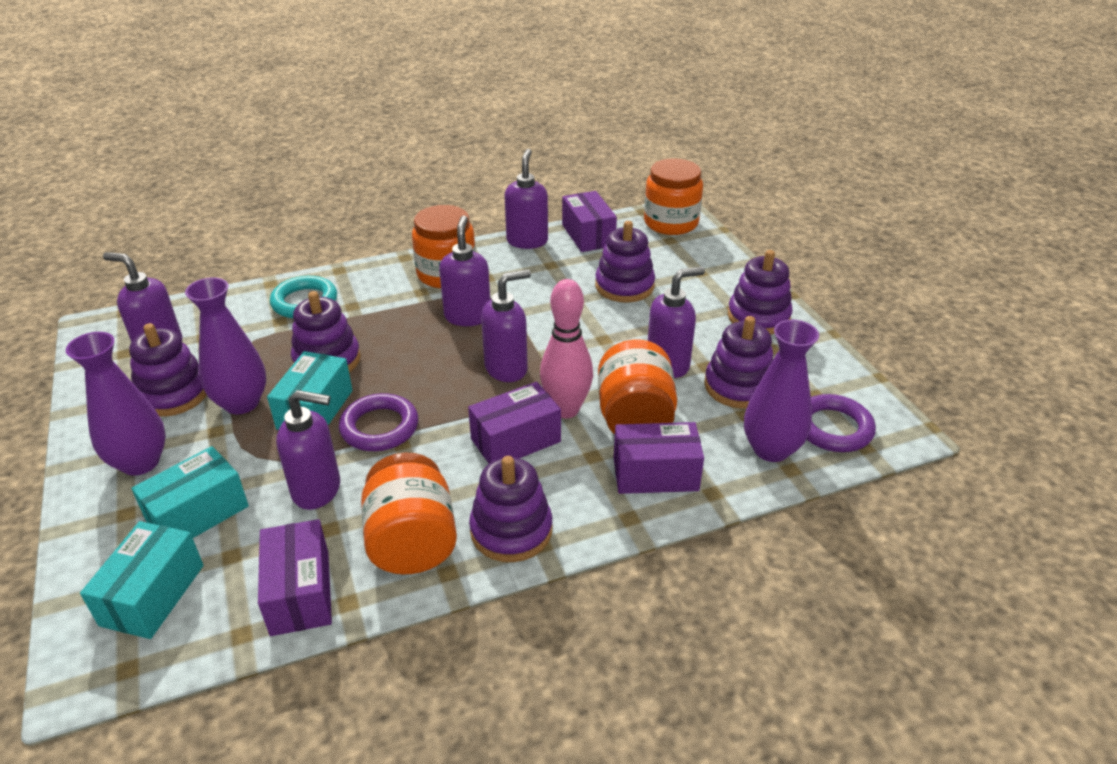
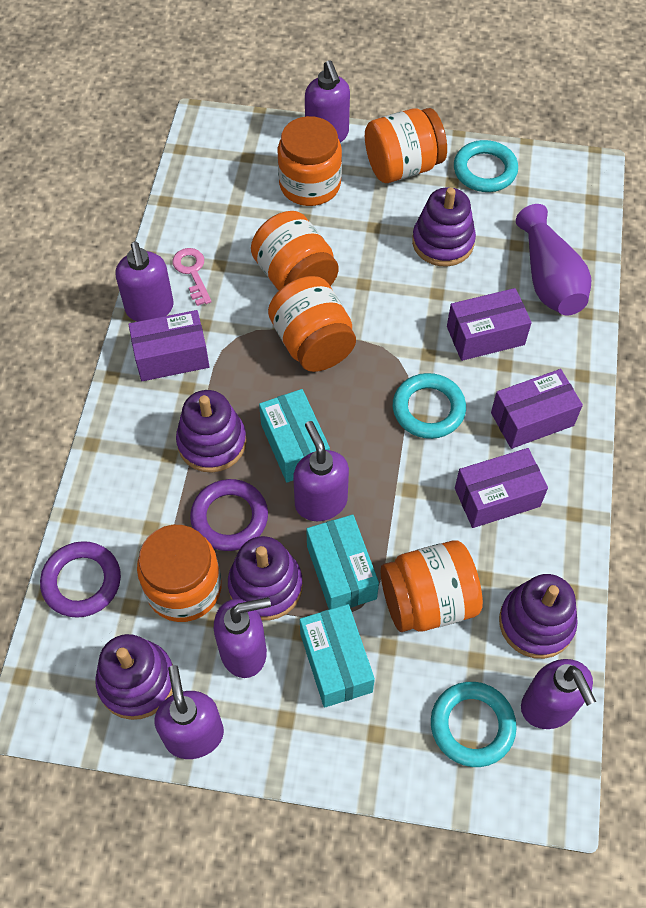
orange jar: [361,453,457,574] [412,205,476,288] [598,340,677,435] [644,158,703,235] = 4 -> [137,525,222,622] [251,211,339,290] [268,276,356,372] [278,116,342,206] [365,108,447,183] [380,541,483,632] = 6
pink bowling pin: [540,279,593,418] = 1 -> none = 0
pink key: none = 0 -> [173,248,212,306] = 1
purple stacking toy: [129,323,207,417] [291,291,361,373] [469,456,552,562] [595,221,655,303] [704,316,773,409] [728,250,793,335] = 6 -> [95,634,173,720] [176,390,247,473] [228,536,303,621] [412,187,476,267] [499,574,578,659] = 5
purple vase: [66,332,166,476] [185,277,266,414] [744,320,819,462] = 3 -> [516,204,591,315] = 1
turquoise ring: [270,276,337,318] = 1 -> [393,373,466,439] [431,682,517,767] [454,140,518,192] = 3

